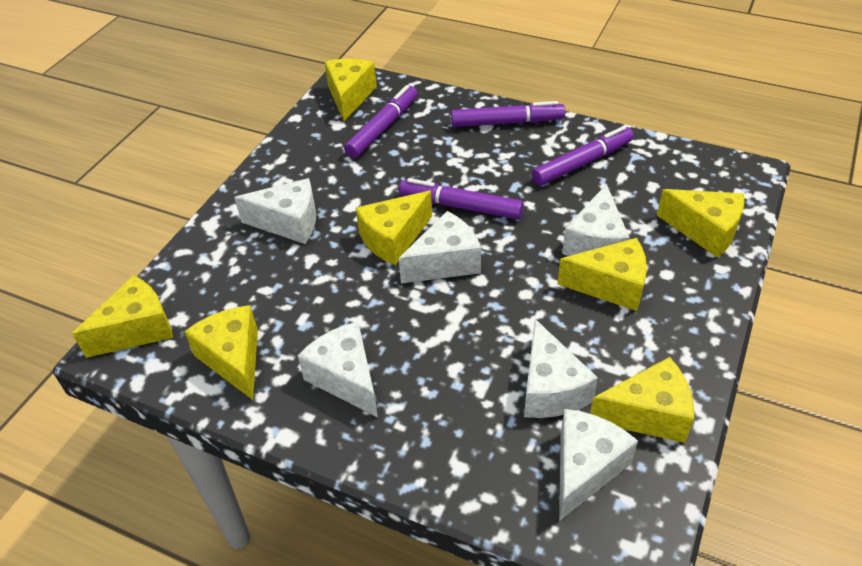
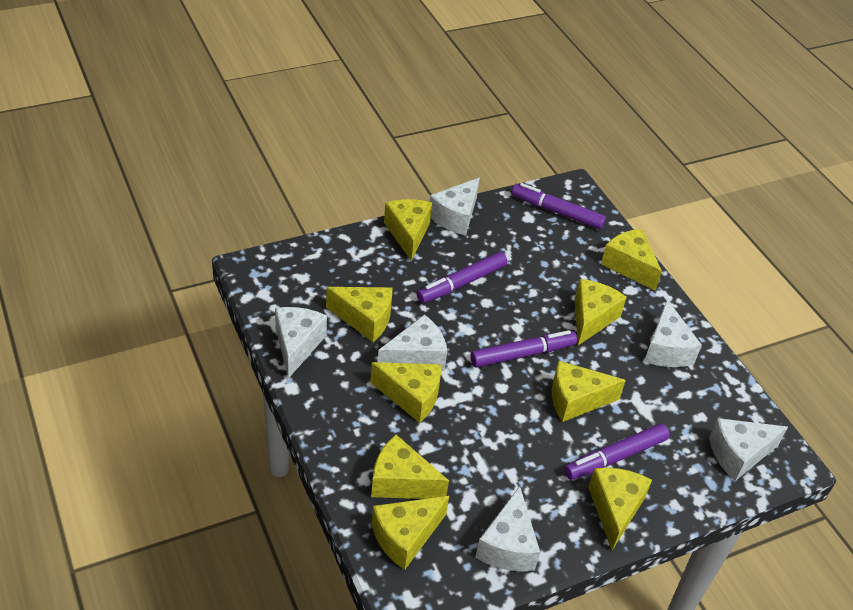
yellow cheese: [72,275,173,358] [184,305,258,400] [324,59,377,121] [356,191,432,265] [557,238,647,311] [590,357,694,443] [657,189,744,258] = 7 -> [326,287,393,342] [370,362,442,423] [371,435,449,499] [372,496,449,570] [384,199,432,261] [552,361,626,422] [575,279,627,345] [588,468,652,550] [601,229,662,291] = 9

